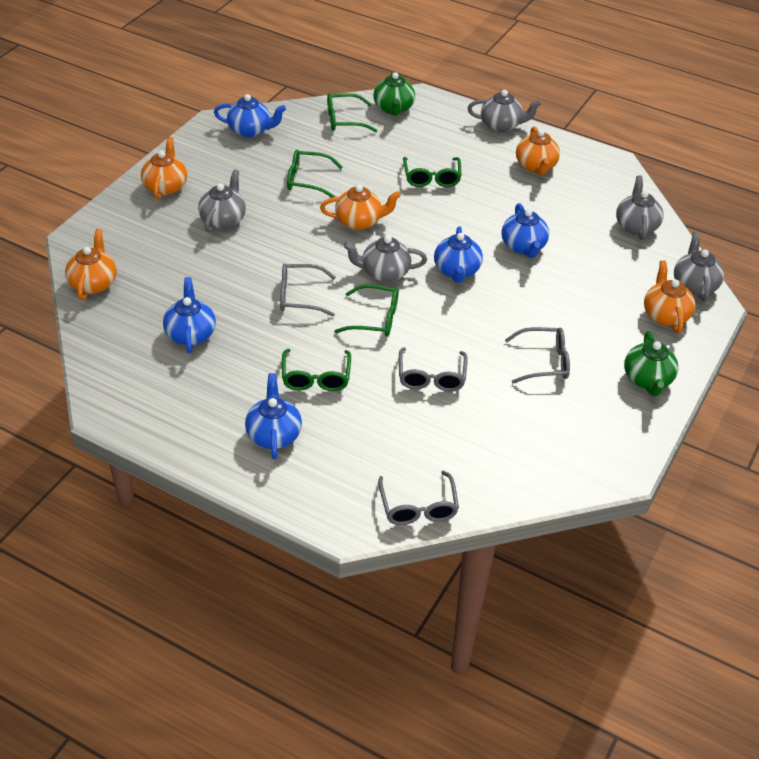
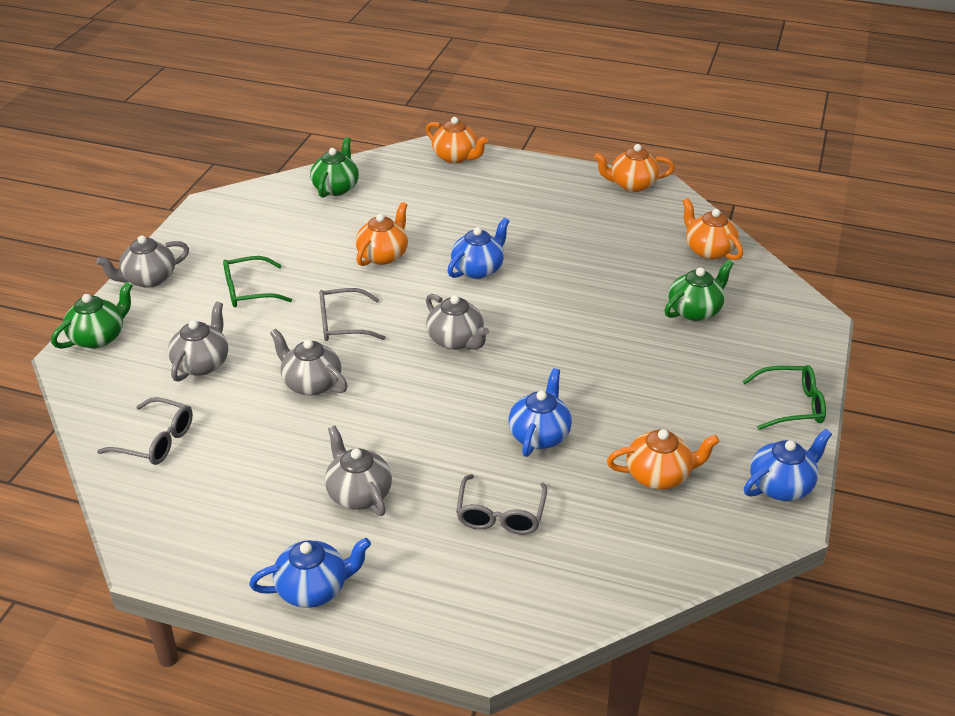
blue teapot: [163,277,216,353] [214,94,286,137] [245,373,302,459] [434,226,483,283] [501,203,549,258] = 5 -> [249,538,371,608] [447,217,509,279] [509,368,572,457] [744,429,832,501] = 4
green glasses: [282,349,351,391] [287,150,343,198] [327,93,378,132] [334,284,398,336] [403,157,462,187] = 5 -> [223,256,292,307] [742,365,826,430] = 2
green teapot: [373,71,415,116] [624,331,678,396] = 2 -> [51,282,133,349] [310,137,359,198] [664,259,734,321] = 3
grey glasses: [280,264,336,317] [378,471,459,525] [399,347,468,391] [505,327,570,384] = 4 -> [97,397,193,465] [319,288,386,341] [456,474,547,535] = 3

